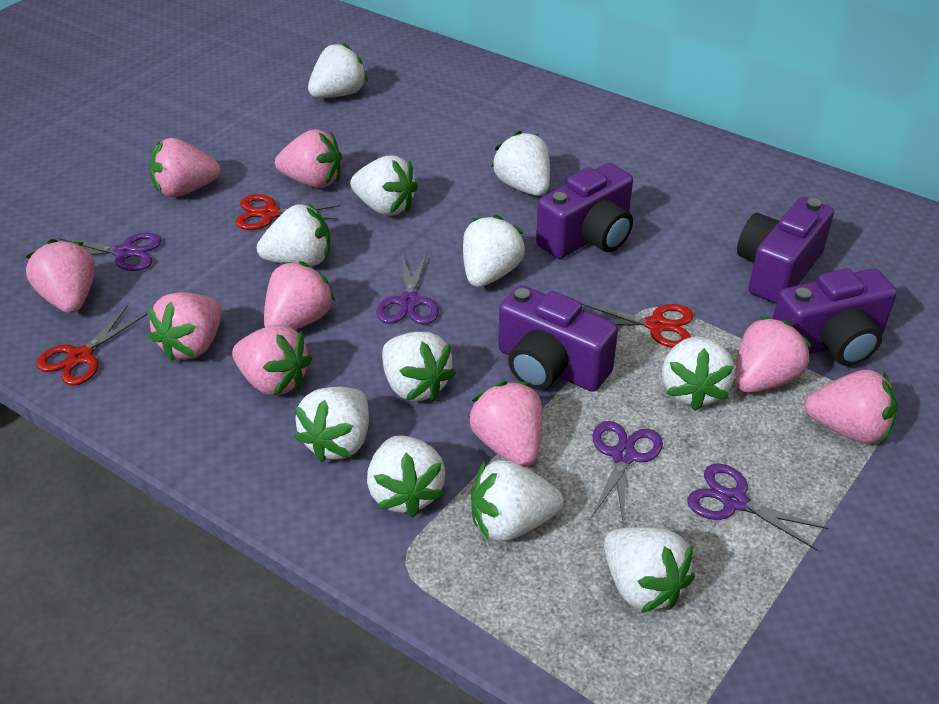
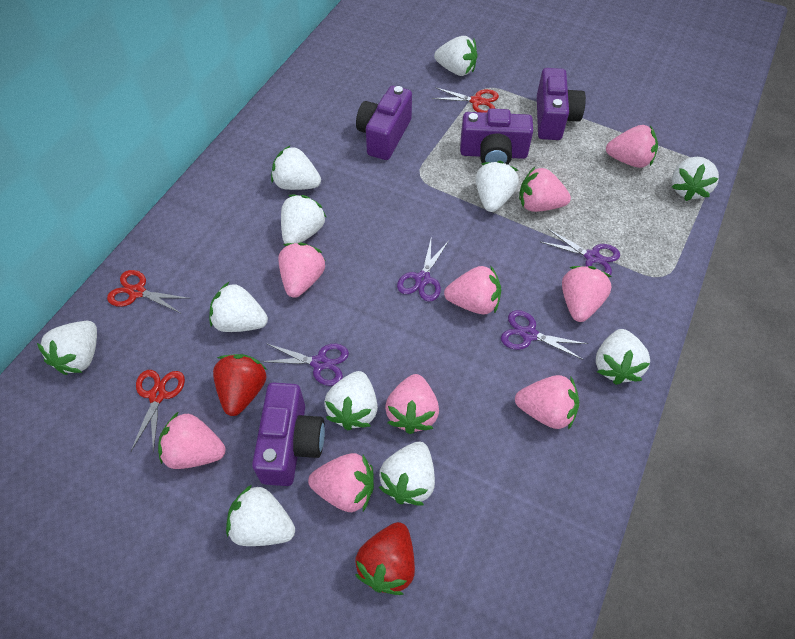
red strawberry: none = 0 -> [213,354,267,416] [355,522,415,595] = 2

